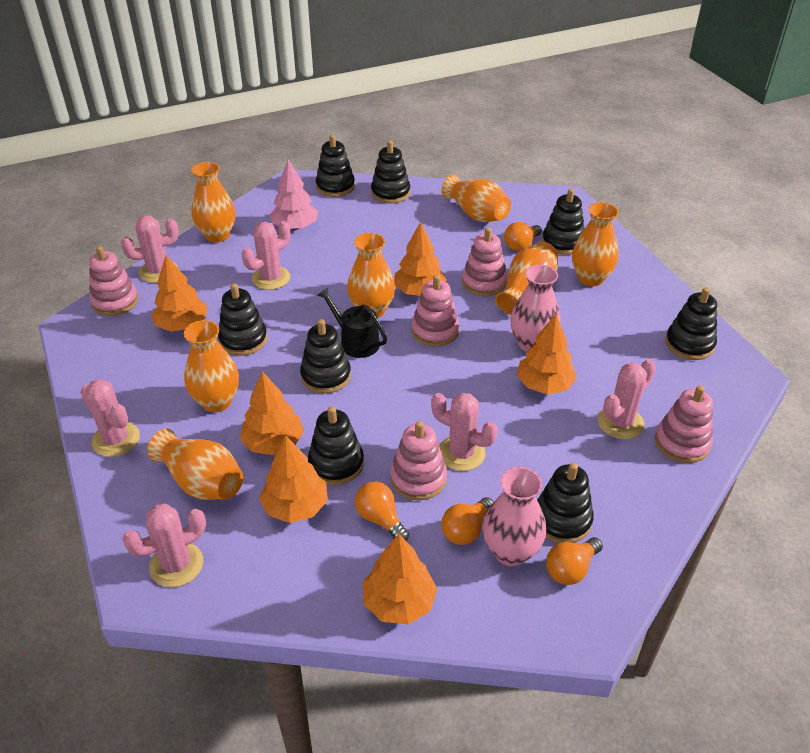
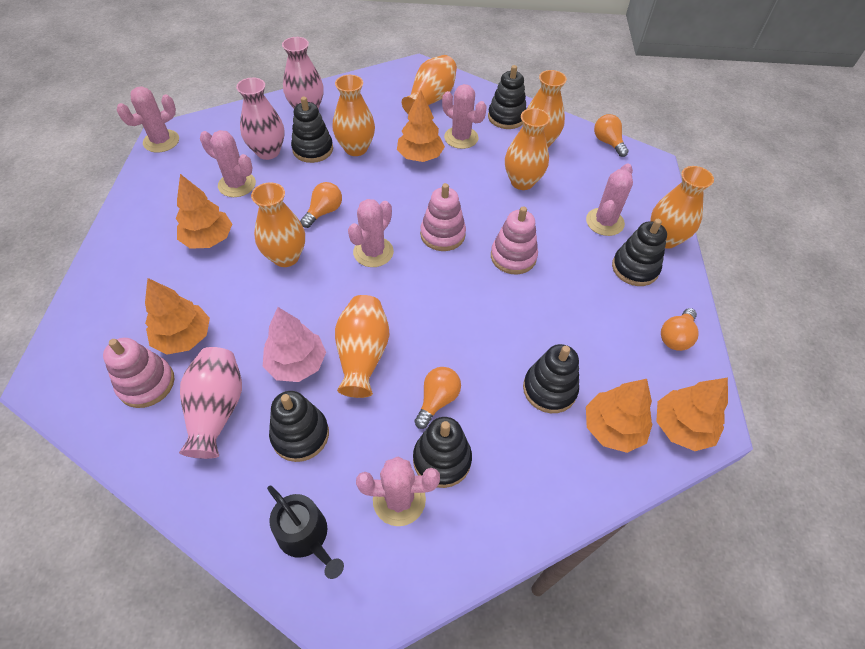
black stacking toy: [218,283,267,356] [300,319,351,394] [308,406,364,485] [316,134,355,197] [371,141,410,204] [537,463,594,543] [542,188,585,255] [665,288,717,360] = 8 -> [269,391,329,462] [291,97,333,163] [413,417,472,488] [488,65,526,129] [523,344,579,413] [612,219,667,286] = 6
orange tree: [151,255,208,332] [240,371,304,455] [259,436,328,523] [363,534,437,624] [394,222,446,296] [517,314,577,394] = 6 -> [145,278,210,355] [176,174,232,249] [397,90,445,162] [586,379,652,453] [656,378,728,451] = 5
pink stacking toy: [89,246,138,316] [390,421,447,501] [411,275,459,347] [462,227,507,296] [655,385,713,463] = 5 -> [103,338,175,408] [420,183,466,251] [491,206,538,274] = 3
pink vase: [483,467,546,566] [510,265,561,352] = 2 -> [179,347,242,459] [236,77,285,160] [282,37,324,109] = 3

